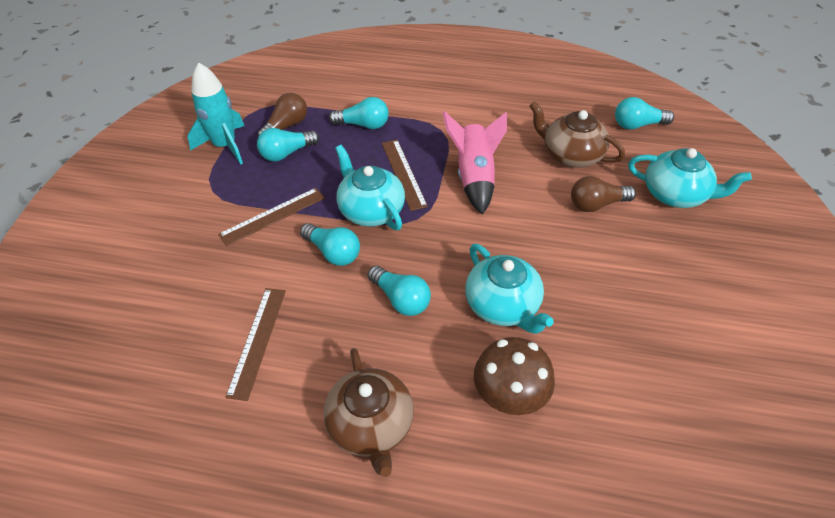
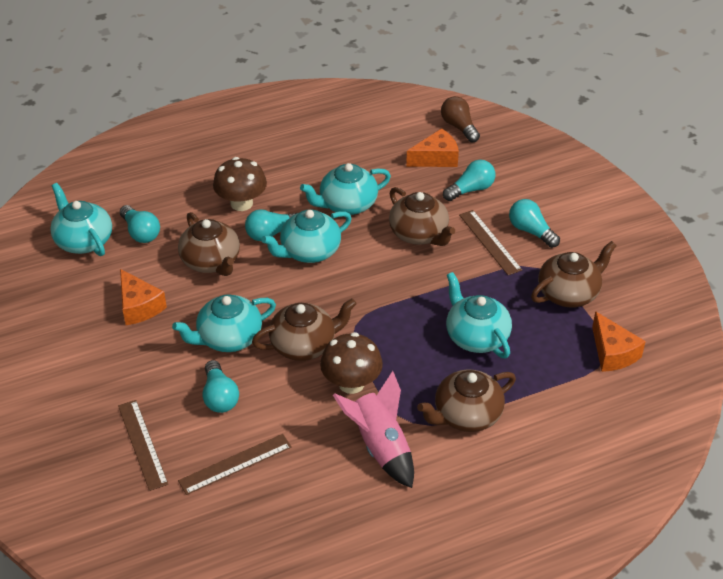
brown light bulb: [257,93,307,137] [571,176,636,212] = 2 -> [441,96,480,142] = 1
brown mushroom: [474,337,555,415] = 1 -> [213,157,267,211] [320,332,383,394] = 2
brown teapot: [323,348,414,477] [529,101,625,168] = 2 -> [178,212,240,276] [252,298,357,361] [389,187,455,246] [417,369,516,432] [531,241,617,307] = 5
orange cheese: none = 0 -> [120,269,167,325] [406,128,459,167] [592,311,646,372] = 3
turquoise rocket: [188,63,244,165] = 1 -> none = 0
turquoise teapot: [335,145,405,230] [465,244,554,334] [628,148,752,208] = 3 -> [50,183,112,256] [172,295,276,352] [261,209,352,263] [300,163,391,215] [446,272,512,358] = 5

